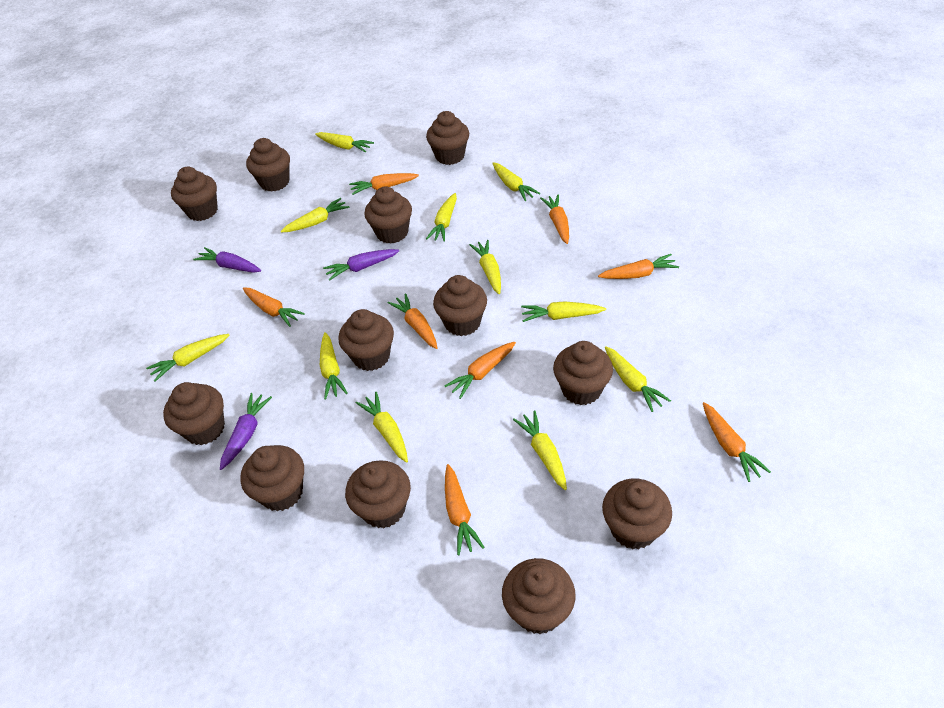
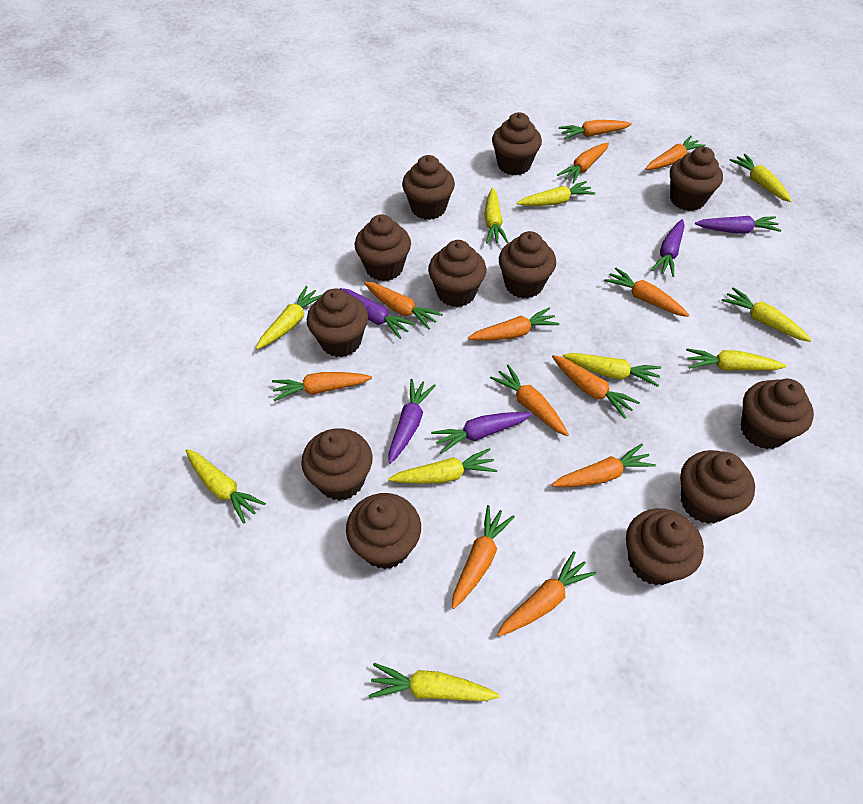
orange carrot: [243,287,305,327] [349,173,419,195] [388,293,438,349] [444,342,516,399] [445,464,485,555] [540,194,569,244] [598,254,679,279] [703,402,771,482] = 8 -> [272,372,372,401] [364,282,443,329] [452,505,515,609] [468,307,560,341] [490,365,569,436] [497,551,596,636] [552,355,640,419] [552,444,656,487] [557,143,609,184] [559,120,632,139] [604,268,689,317] [645,136,706,170] = 12
purple carrot: [193,247,261,273] [220,393,272,470] [323,249,399,281] = 3 -> [339,288,415,339] [389,379,436,464] [431,412,532,454] [651,219,685,277] [695,216,781,233] = 5
yellow carrot: [146,334,229,382] [281,198,349,233] [315,132,374,152] [320,332,348,399] [356,392,408,463] [426,193,457,242] [469,240,501,294] [492,162,540,201] [513,410,567,490] [521,301,606,322] [605,346,671,412] = 11 -> [186,449,266,524] [256,286,323,349] [368,663,500,701] [389,448,497,484] [484,188,508,243] [517,181,595,206] [563,353,661,387] [686,348,787,371] [721,287,812,342] [730,154,791,202] = 10

